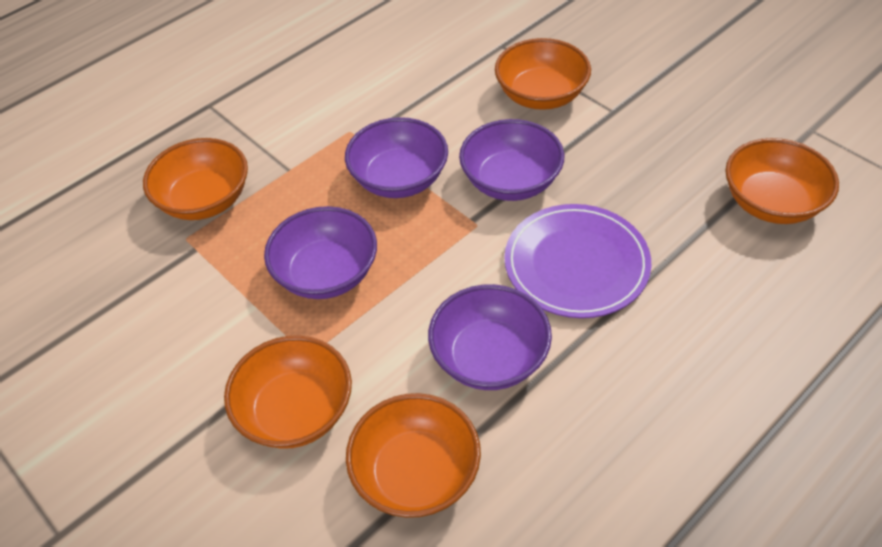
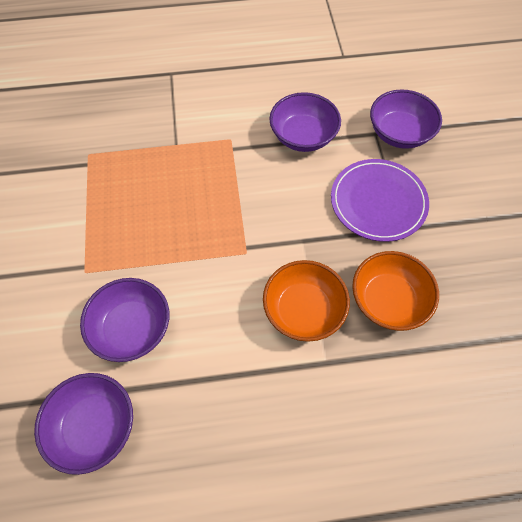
orange bowl: [143,138,248,220] [224,335,352,449] [346,393,481,518] [495,38,591,110] [725,138,839,224] = 5 -> [263,260,350,342] [352,251,439,331] = 2

